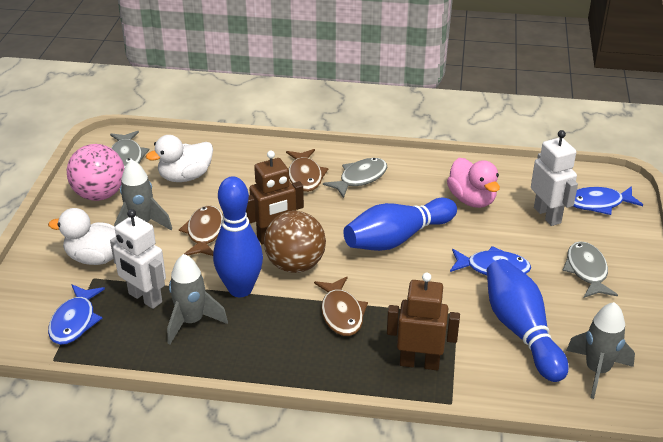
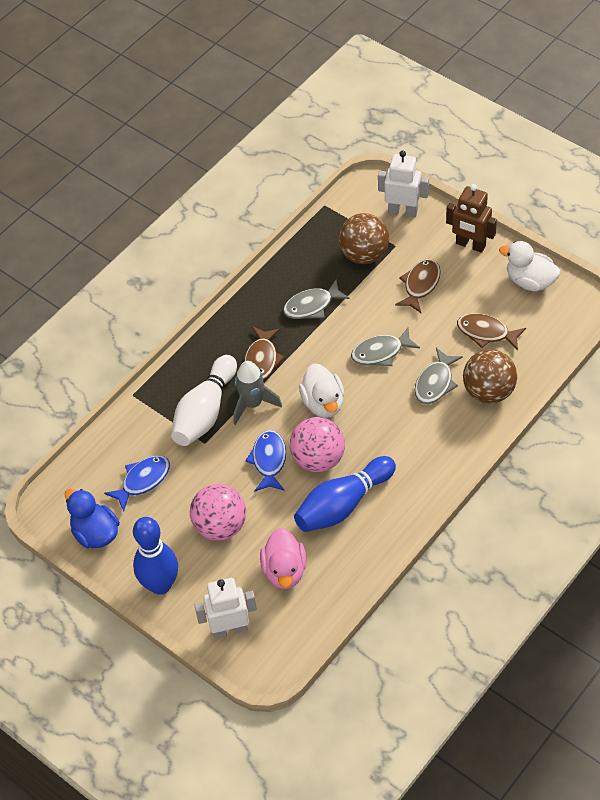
blue bowling pin: [213,176,263,297] [344,198,457,251] [487,259,568,382] = 3 -> [133,517,178,595] [294,456,396,532] = 2
blue duck: none = 0 -> [65,489,120,548] = 1
blue fish: [48,284,105,345] [450,246,531,275] [573,186,643,215] = 3 -> [104,455,170,511] [245,430,286,492] = 2
brown ball: [264,211,326,273] = 1 -> [338,213,389,264] [463,349,517,403] = 2
brown robot: [246,151,304,245] [387,273,460,370] = 2 -> [446,184,497,253] = 1
grey rocket: [114,159,172,230] [167,254,228,344] [566,302,635,399] = 3 -> [233,361,282,425] = 1
pink ball: [67,144,124,201] = 1 -> [190,484,246,541] [290,417,345,472] = 2
white bowling pin: none = 0 -> [171,355,237,446] = 1

